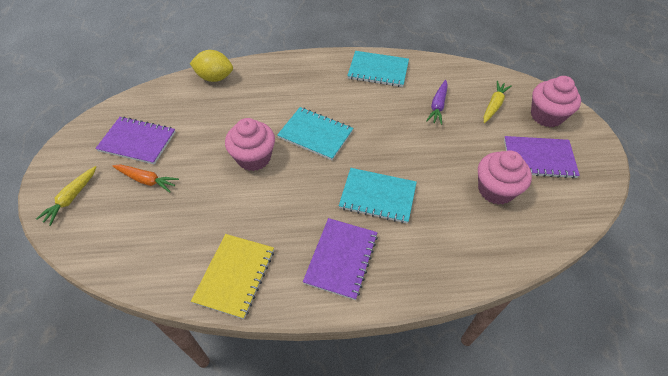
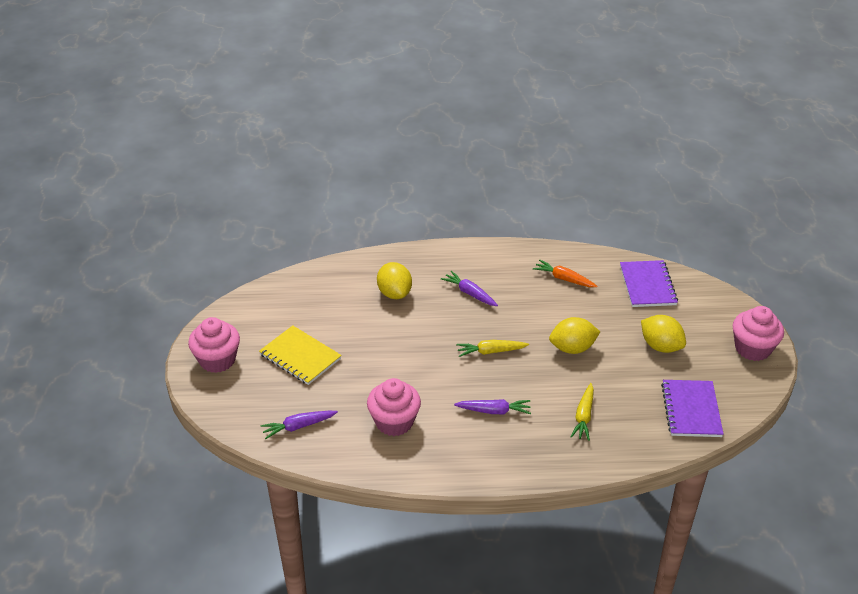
purple carrot: [426,80,448,125] = 1 -> [260,411,338,439] [441,271,498,306] [454,399,531,414] = 3
purple notebook: [95,117,175,164] [303,218,378,300] [504,136,580,179] = 3 -> [620,260,678,307] [661,380,724,437] = 2
turquoise notebook: [277,107,353,160] [339,168,417,224] [347,51,409,87] = 3 -> none = 0
yellow lemon: [190,50,233,82] = 1 -> [377,262,412,299] [549,317,600,354] [641,315,686,353] = 3

